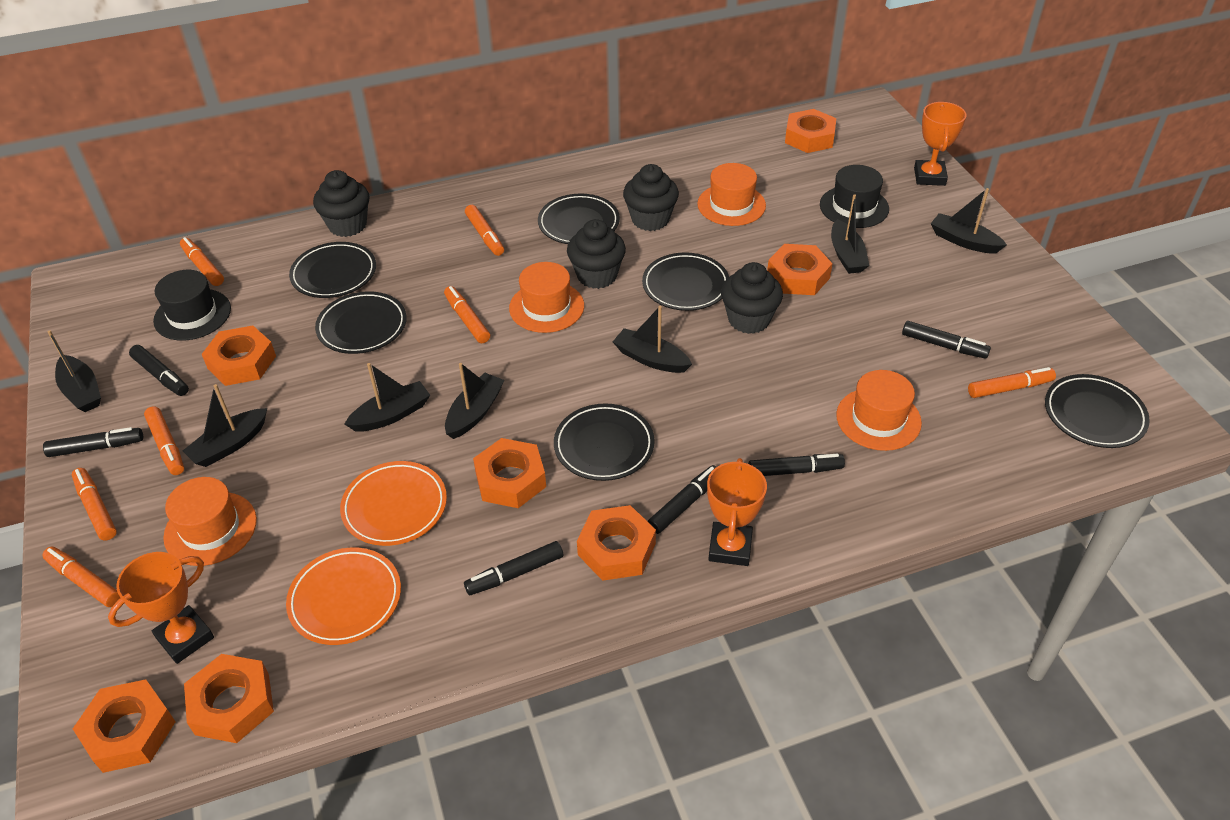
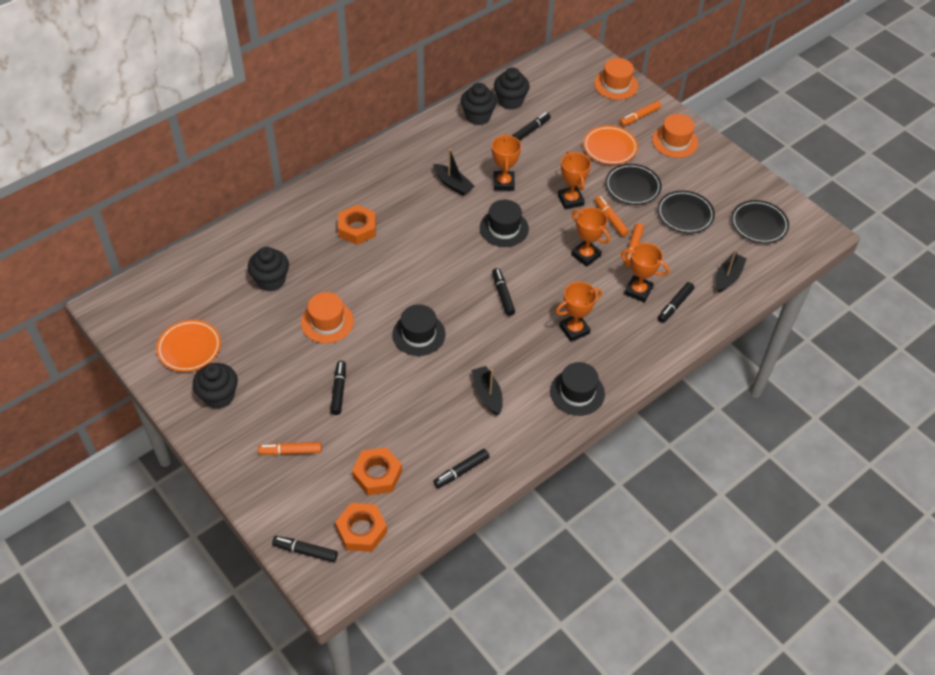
black boat: [47,330,101,412] [183,384,267,467] [344,363,430,432] [445,363,504,439] [613,306,692,373] [831,194,870,274] [931,188,1007,253] = 7 -> [433,149,474,196] [471,366,503,415] [716,249,747,293] = 3
black hat: [153,270,231,341] [820,165,889,228] = 2 -> [392,304,446,356] [480,200,529,247] [550,362,605,416] = 3
black plate: [289,242,376,298] [315,291,407,354] [538,194,620,244] [554,404,655,481] [642,252,729,311] [1045,374,1150,448] = 6 -> [605,164,662,205] [657,191,715,233] [731,200,789,244] = 3
orange hat: [163,477,257,566] [509,262,584,333] [697,163,766,226] [836,370,922,451] = 4 -> [301,292,354,343] [594,58,638,100] [652,114,698,158] = 3
orange marker: [42,547,120,607] [72,468,117,541] [144,406,184,475] [180,237,224,286] [444,286,490,343] [465,205,504,256] [968,367,1056,398] = 7 -> [258,442,322,455] [595,196,629,237] [619,101,661,126] [624,223,644,267] = 4
orange nut: [73,679,176,773] [184,654,274,743] [202,326,276,386] [473,438,546,508] [577,505,656,581] [767,244,833,295] [785,109,836,153] = 7 -> [335,503,387,552] [338,205,376,245] [352,447,402,495] = 3
orange trophy: [108,552,214,664] [707,458,767,566] [914,102,966,186] = 3 -> [492,134,521,191] [556,282,602,342] [558,151,591,209] [571,207,610,267] [621,243,670,302] = 5

